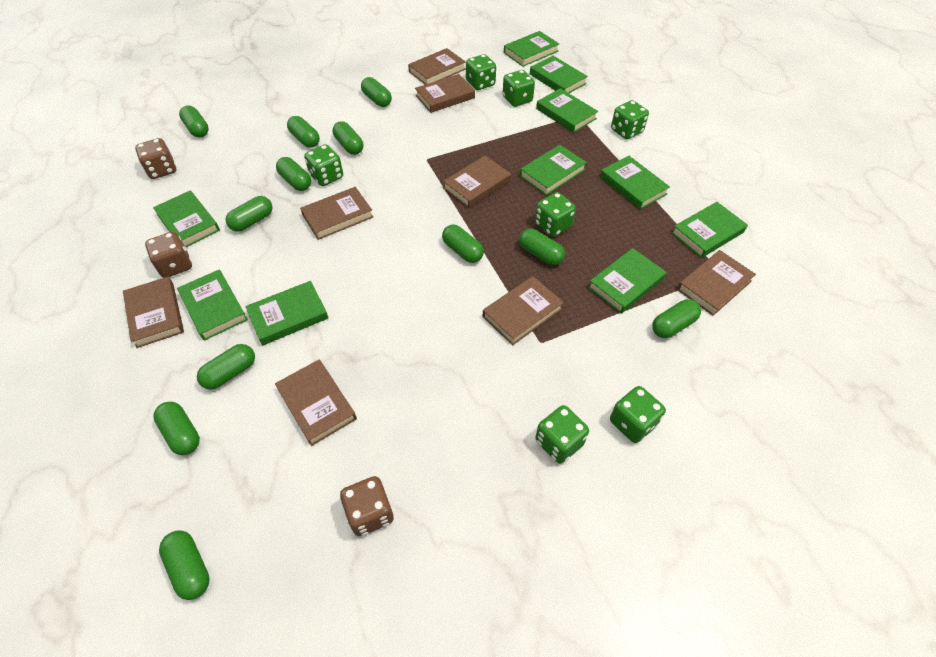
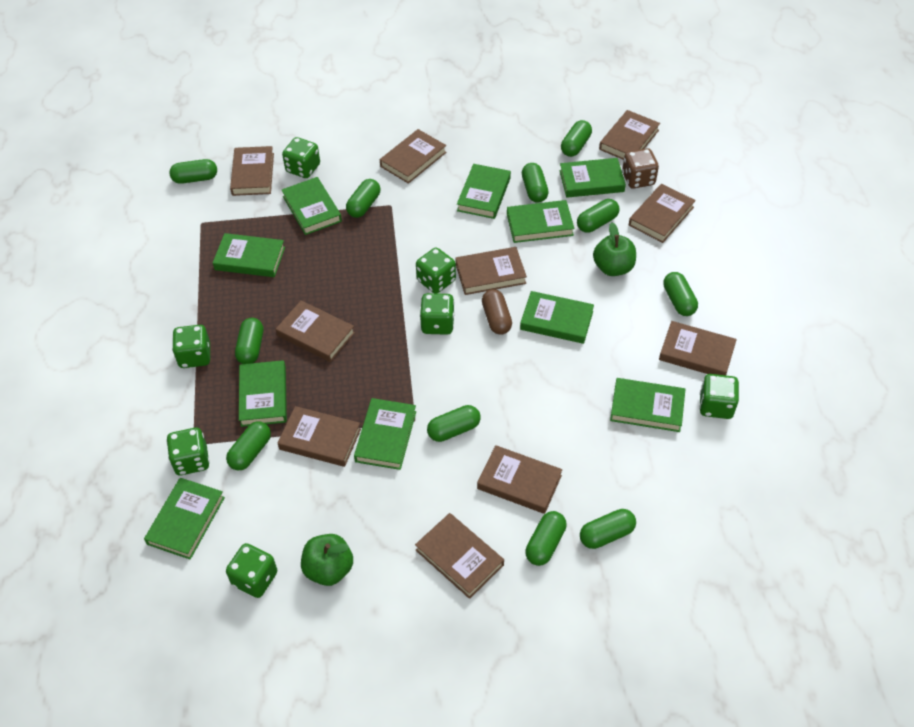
brown book: [123,277,184,348] [275,360,357,446] [300,187,373,240] [408,48,466,85] [415,74,475,113] [443,156,511,208] [483,276,564,345] [677,250,756,316] = 8 -> [230,146,274,196] [276,300,355,362] [278,406,361,467] [380,129,446,184] [415,513,504,599] [456,247,527,295] [477,445,562,514] [599,110,660,160] [629,184,696,243] [659,321,737,375] = 10
brown capsule: none = 0 -> [482,289,512,335] = 1
brown dice: [135,138,176,179] [145,232,192,278] [340,476,394,536] = 3 -> [622,148,659,189] = 1
green apple: none = 0 -> [301,534,353,586] [593,222,636,276] = 2
green capsule: [153,402,200,455] [159,530,210,600] [179,105,209,138] [197,344,255,390] [225,196,273,231] [276,157,311,191] [287,116,320,148] [333,121,363,155] [361,77,392,107] [442,225,484,263] [519,229,565,265] [652,299,701,338] = 12 -> [169,159,217,184] [226,421,271,471] [235,318,263,364] [346,179,380,218] [427,405,480,442] [522,163,549,203] [525,511,567,566] [561,120,592,157] [577,199,619,233] [580,509,636,549] [663,272,698,316] = 11

